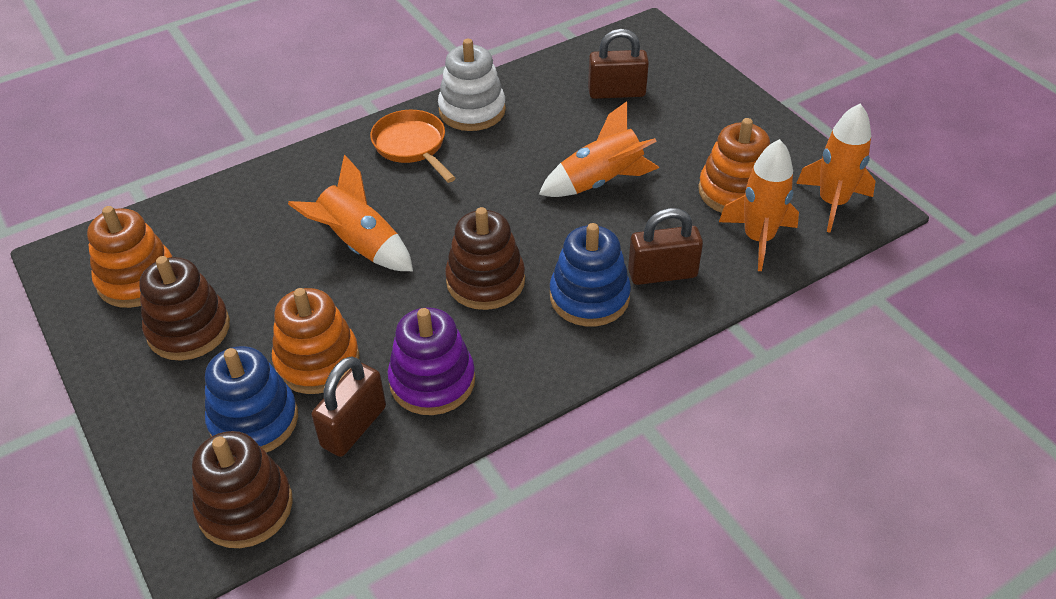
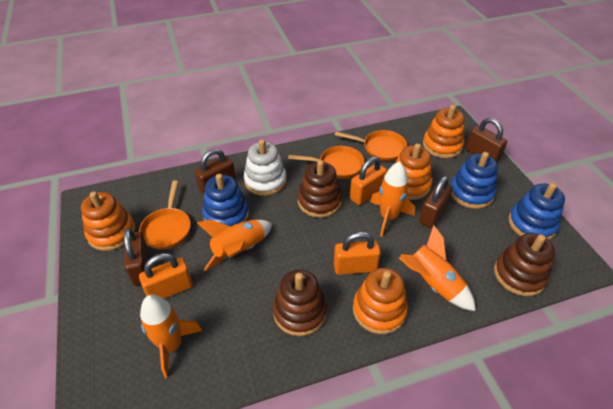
blue stacking toy: [205,346,298,453] [550,223,631,326] = 2 -> [202,174,249,227] [451,152,498,209] [509,183,565,240] = 3
brown padlock: [311,356,386,457] [588,29,649,99] [628,208,703,285] = 3 -> [123,228,149,286] [195,149,236,195] [419,176,453,228] [465,118,507,162] = 4
orange padlock: none = 0 -> [139,253,193,299] [334,232,381,275] [350,156,387,205] = 3
orange pan: [370,110,456,183] = 1 -> [139,180,191,250] [288,146,364,179] [335,130,407,161] = 3
orange stacking toy: [87,206,172,308] [272,288,360,394] [698,118,770,213] = 3 -> [81,191,136,251] [353,268,408,334] [396,143,432,200] [423,105,465,158] = 4
purple stacking toy: [388,307,475,415] = 1 -> none = 0

